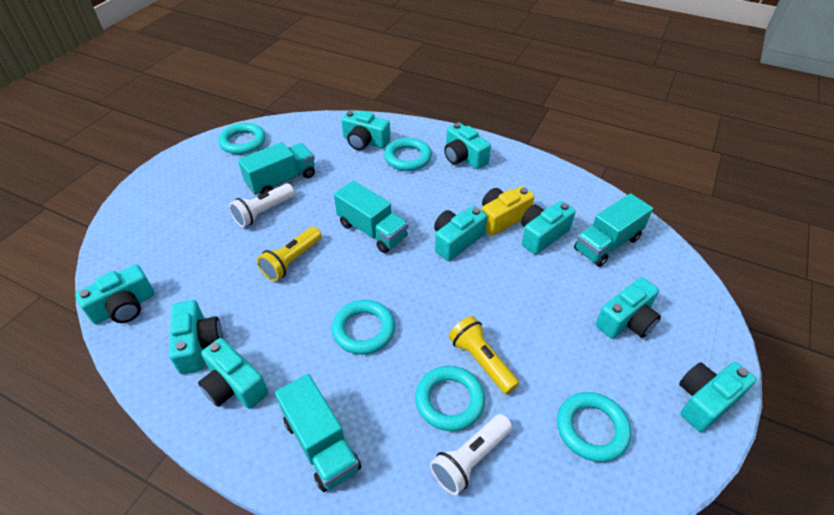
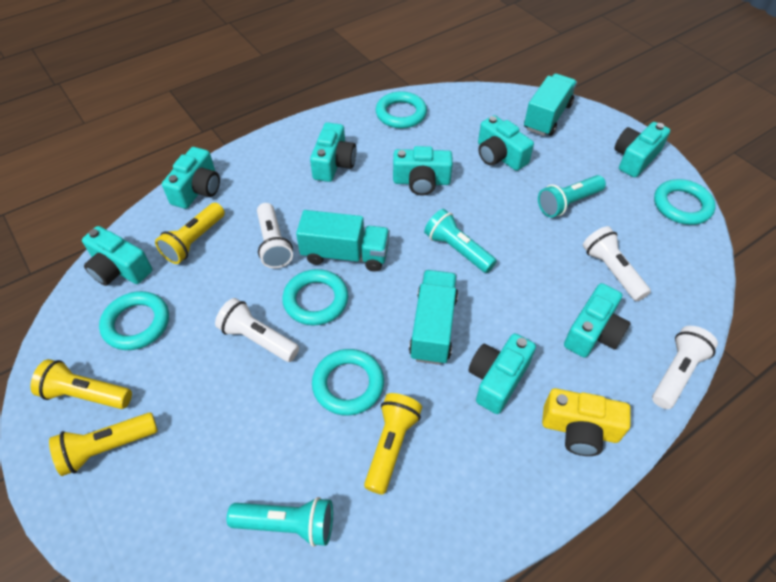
turquoise camera: [75,265,154,324] [169,300,223,374] [198,338,268,409] [341,111,391,150] [434,206,487,261] [444,123,491,169] [521,201,575,255] [596,277,661,339] [679,362,756,432] = 9 -> [82,226,152,286] [162,147,220,209] [310,122,356,182] [393,146,453,196] [468,333,536,414] [478,115,534,171] [564,283,631,358] [614,122,670,177] = 8
turquoise flashlight: none = 0 -> [227,497,333,547] [424,209,497,273] [538,175,606,218] = 3
turquoise truck: [238,142,315,195] [275,374,361,492] [334,181,408,253] [574,193,653,267] = 4 -> [296,210,390,272] [409,270,458,365] [524,74,577,136] = 3
white flashlight: [229,184,295,227] [430,414,512,495] = 2 -> [215,298,299,362] [257,203,293,269] [583,226,651,301] [652,326,718,409] = 4
yellow flashlight: [257,227,322,281] [449,316,519,394] = 2 -> [30,359,132,409] [49,413,158,476] [155,203,225,264] [364,393,422,495] = 4

